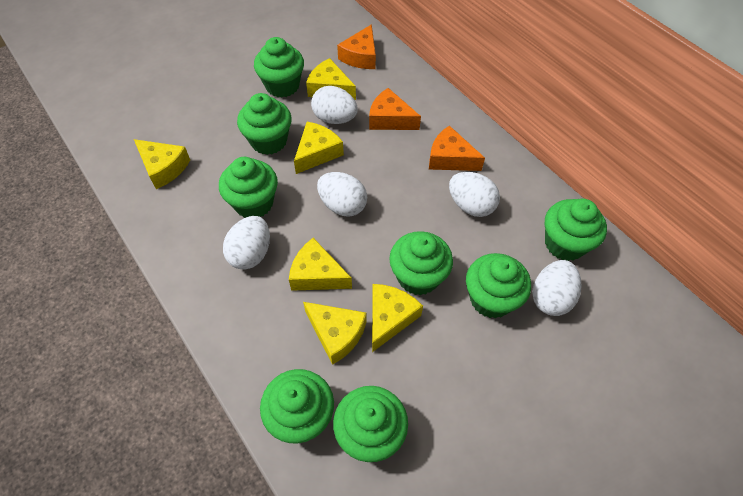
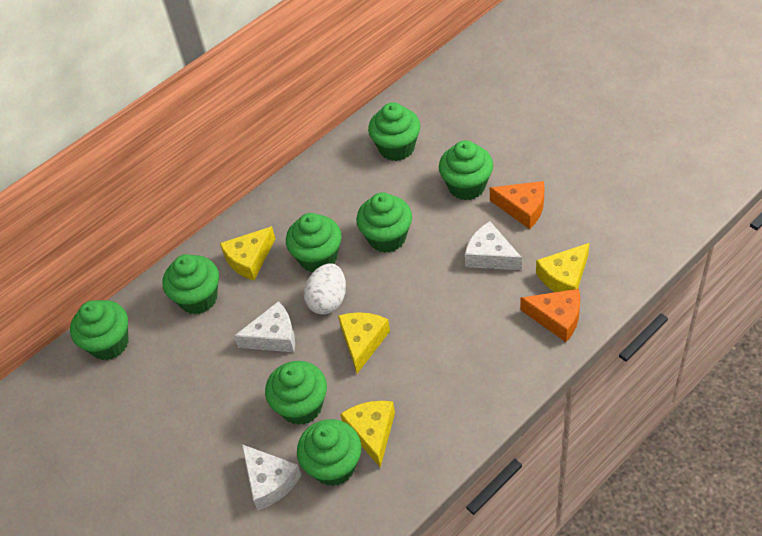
orange cheese: [337,24,376,69] [369,88,421,130] [429,125,485,171] = 3 -> [490,181,545,229] [520,289,580,342] = 2
white cheese: none = 0 -> [234,301,295,352] [242,444,301,510] [465,221,522,270] = 3
white egg: [223,216,270,269] [311,86,358,124] [317,172,367,217] [449,172,500,217] [532,260,581,316] = 5 -> [304,263,346,315] = 1
yellow cheese: [134,139,190,189] [289,238,352,291] [294,122,344,174] [303,302,366,365] [306,58,356,100] [372,284,423,352] = 6 -> [220,226,275,280] [338,312,390,374] [340,401,395,468] [536,243,589,292] = 4

